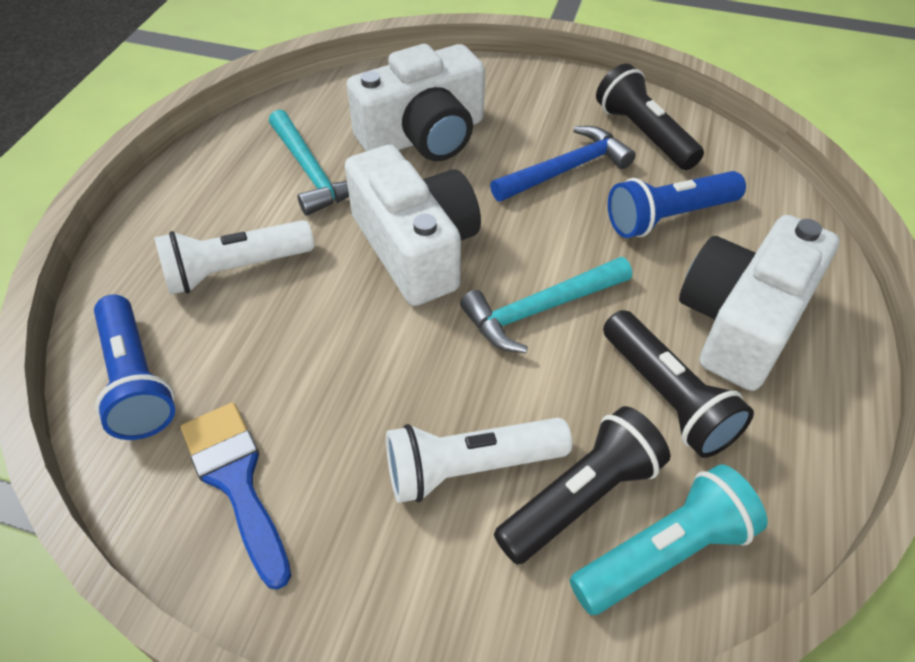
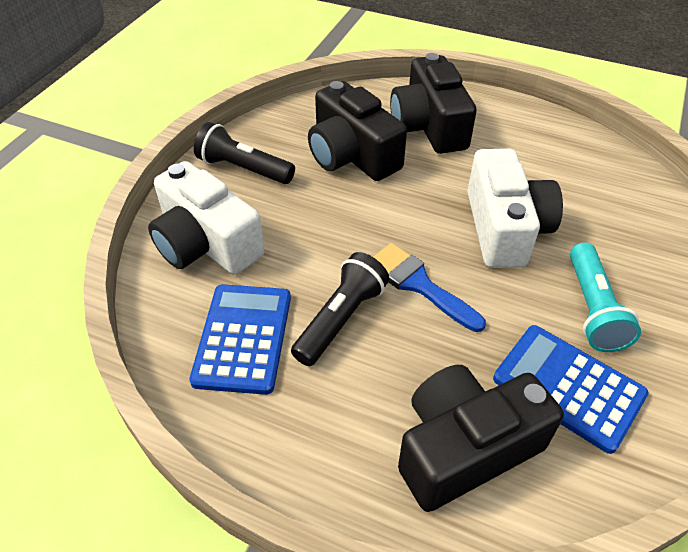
black camera: none = 0 -> [308,81,407,181] [390,53,477,154] [398,365,564,512] = 3
black flashlight: [494,406,670,565] [596,64,704,170] [603,310,754,458] = 3 -> [194,122,295,184] [291,252,389,366] = 2
blue calculator: none = 0 -> [189,284,291,395] [493,325,648,454] = 2
blue flashlight: [94,294,175,440] [608,171,746,238] = 2 -> none = 0
blue hammer: [490,126,636,202] = 1 -> none = 0
turquoise hammer: [269,109,349,216] [460,257,632,353] = 2 -> none = 0
white camera: [345,145,481,306] [347,44,485,161] [679,215,840,391] = 3 -> [148,161,265,275] [467,149,563,268] = 2
white flashlight: [154,220,314,295] [386,418,572,503] = 2 -> none = 0

